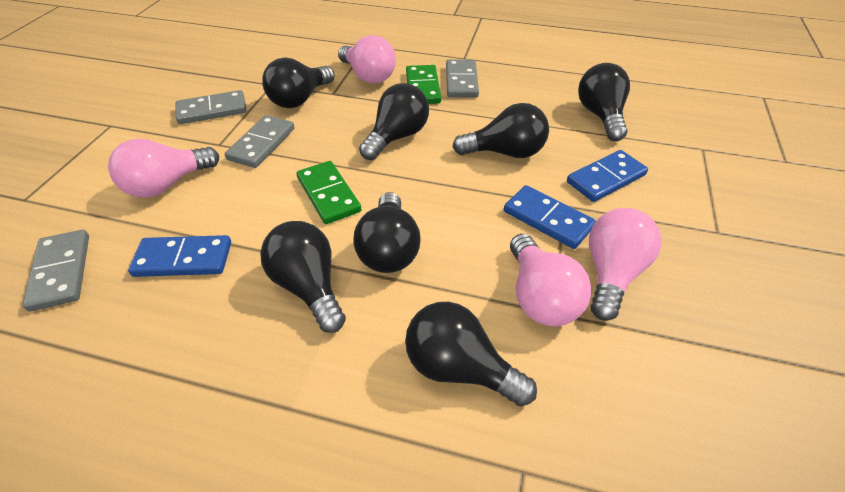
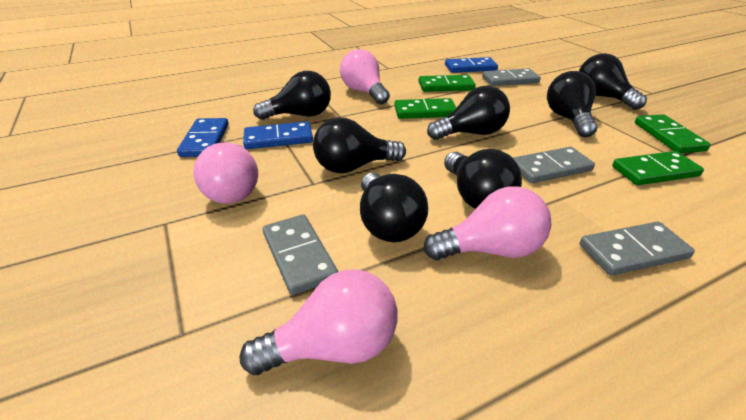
green domino: [297,161,362,224] [406,65,441,104] = 2 -> [394,98,456,119] [419,75,476,92] [612,151,704,185] [635,114,711,153] = 4

